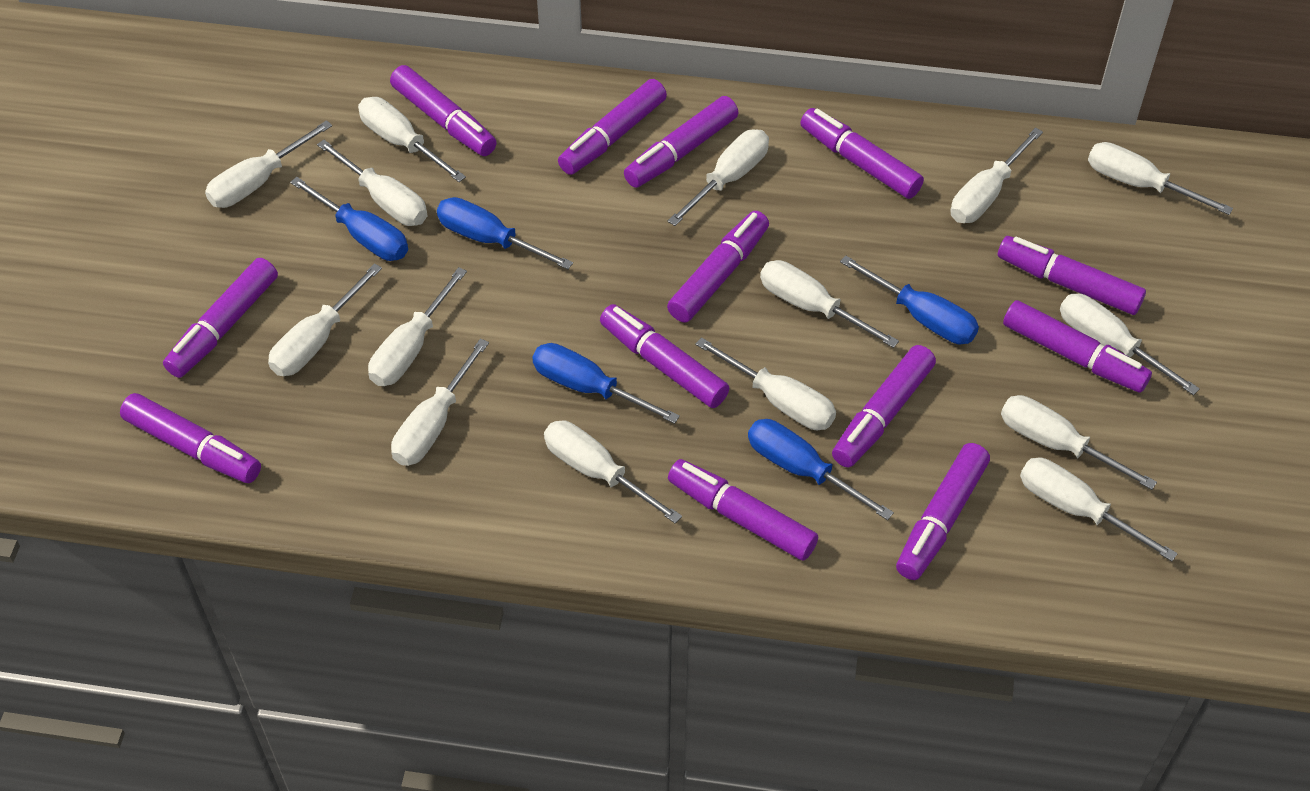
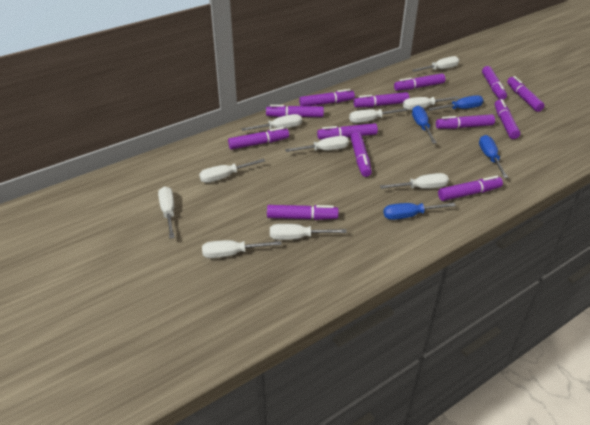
blue screwdriver: [290,177,408,261] [437,197,573,269] [532,343,680,424] [748,419,894,520] [840,255,979,344] = 5 -> [384,203,456,220] [412,106,437,143] [428,95,483,111] [479,135,508,178] = 4
white screwdriver: [205,120,332,208] [268,263,382,376] [317,140,427,226] [358,97,466,182] [368,267,467,386] [391,338,489,466] [544,420,682,524] [667,129,769,226] [695,337,836,430] [760,260,899,348] [951,128,1043,223] [1001,395,1157,490] [1020,458,1178,561] [1060,294,1200,395] [1088,142,1233,215] = 15 -> [158,186,175,238] [199,159,265,183] [202,240,282,258] [241,114,302,131] [270,224,347,240] [285,136,349,152] [349,108,407,123] [380,173,449,189] [403,97,459,110] [412,56,459,72] = 10

